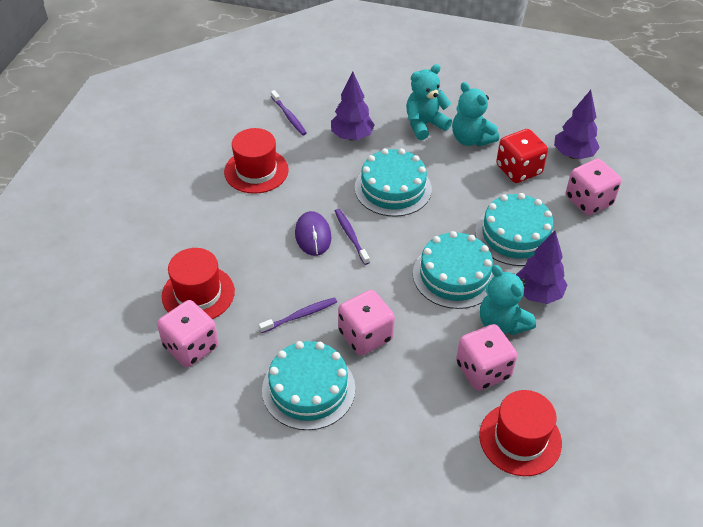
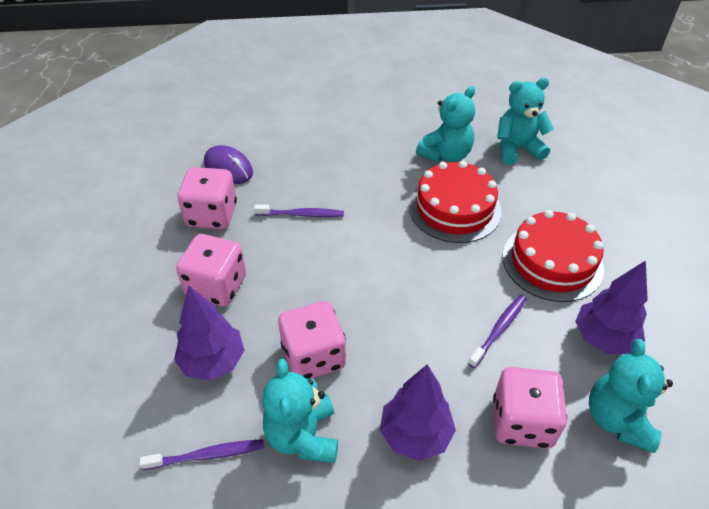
red cake: none = 0 -> [409,161,502,243] [503,210,604,302] = 2
red dice: [496,129,548,183] = 1 -> none = 0
red hat: [162,248,235,319] [224,128,289,194] [479,390,562,476] = 3 -> none = 0
turquoise cake: [262,341,355,430] [355,148,432,217] [413,231,494,309] [475,193,555,266] = 4 -> none = 0
turquoise teddy bear: [406,64,452,140] [452,82,499,147] [480,265,536,335] = 3 -> [262,359,338,463] [416,86,475,162] [497,78,554,165] [589,339,673,453] = 4

